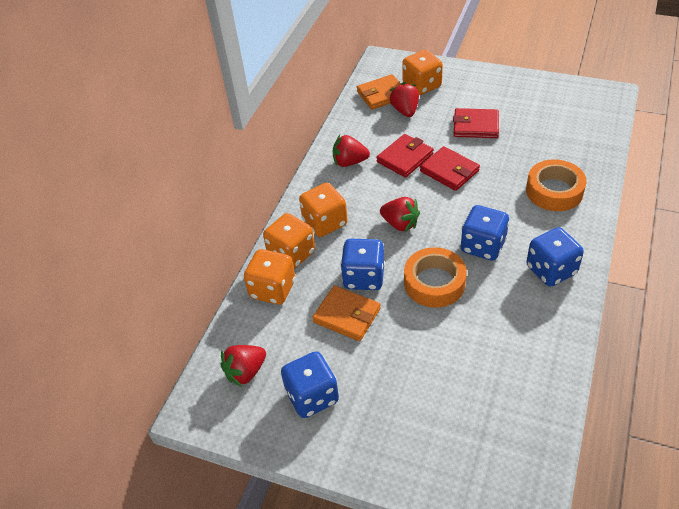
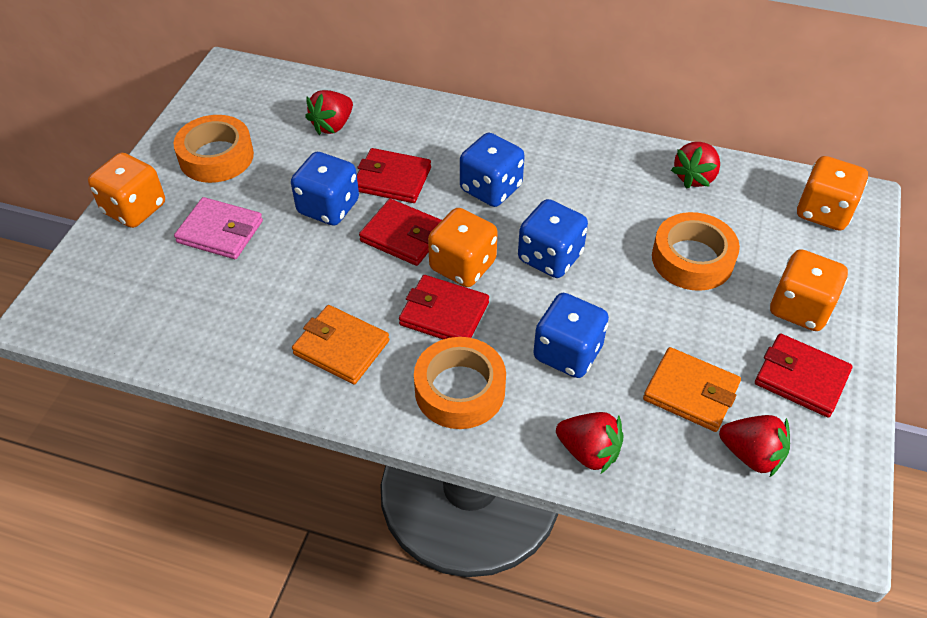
orange tape: [404,247,467,308] [526,159,587,211] = 2 -> [173,115,254,183] [414,337,506,429] [652,212,740,291] = 3
pink wallet: none = 0 -> [174,197,263,259] = 1
red wallet: [376,134,434,178] [420,146,480,191] [453,108,499,138] = 3 -> [357,148,431,203] [359,199,442,266] [399,275,489,339] [755,333,853,418] = 4

